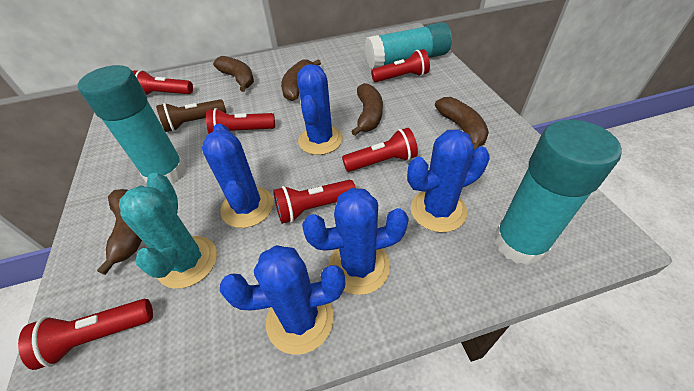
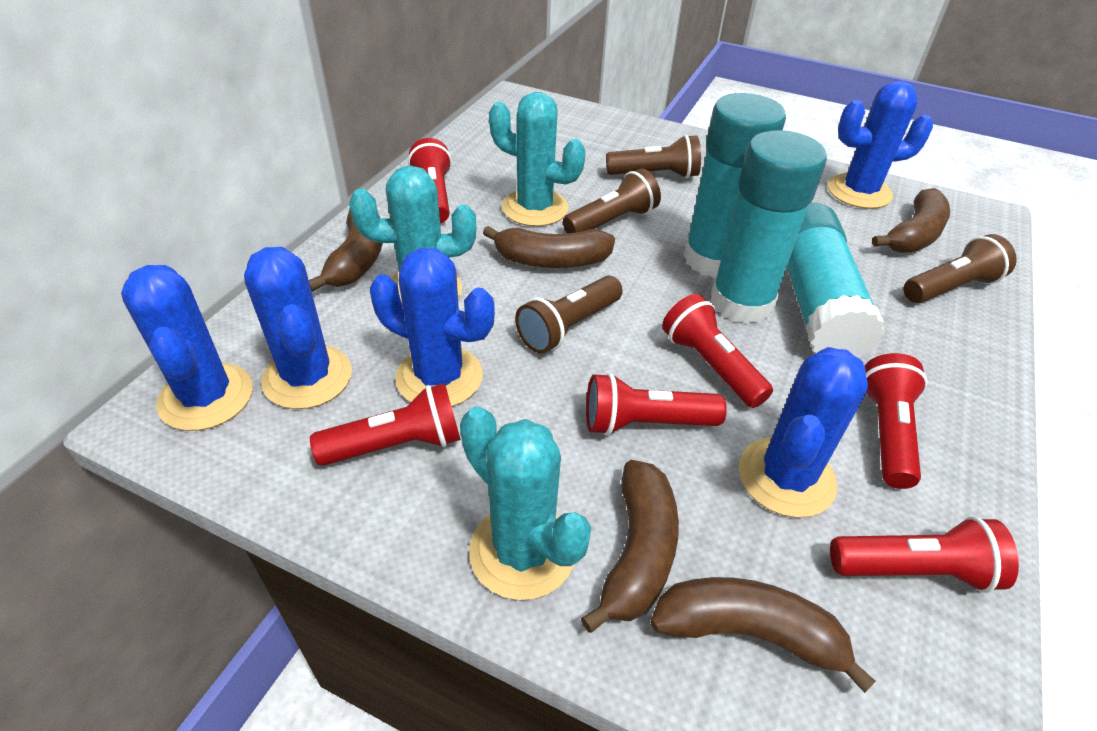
brown flashlight: [156,99,226,132] = 1 -> [515,276,623,354] [563,169,661,234] [606,135,701,178] [904,234,1017,303] = 4
turquoise cactus: [119,173,217,289] = 1 -> [349,165,476,303] [460,407,591,600] [489,92,586,227] = 3

